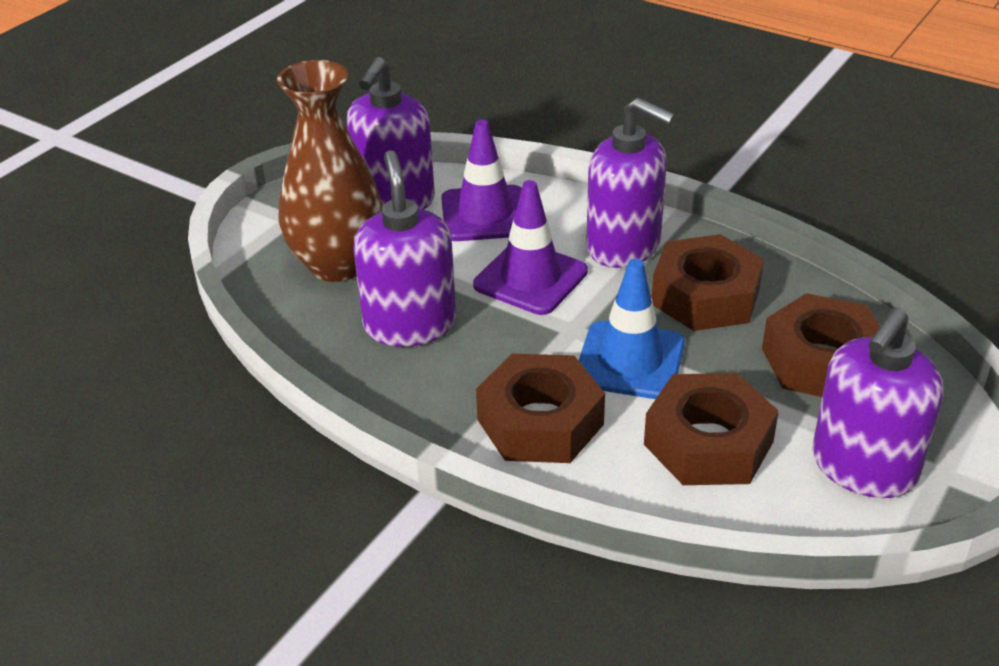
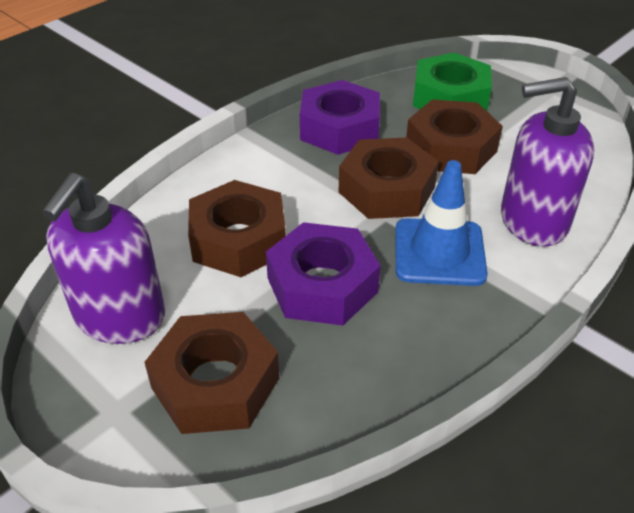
brown vase: [277,60,383,282] = 1 -> none = 0
green nut: none = 0 -> [413,52,492,111] = 1
purple nut: none = 0 -> [266,222,381,326] [300,80,380,155] = 2
purple soap dispenser: [347,57,435,210] [353,150,456,347] [586,97,675,268] [812,307,944,498] = 4 -> [42,173,165,344] [501,77,594,247] = 2
purple traffic cone: [441,120,522,241] [473,180,588,315] = 2 -> none = 0

